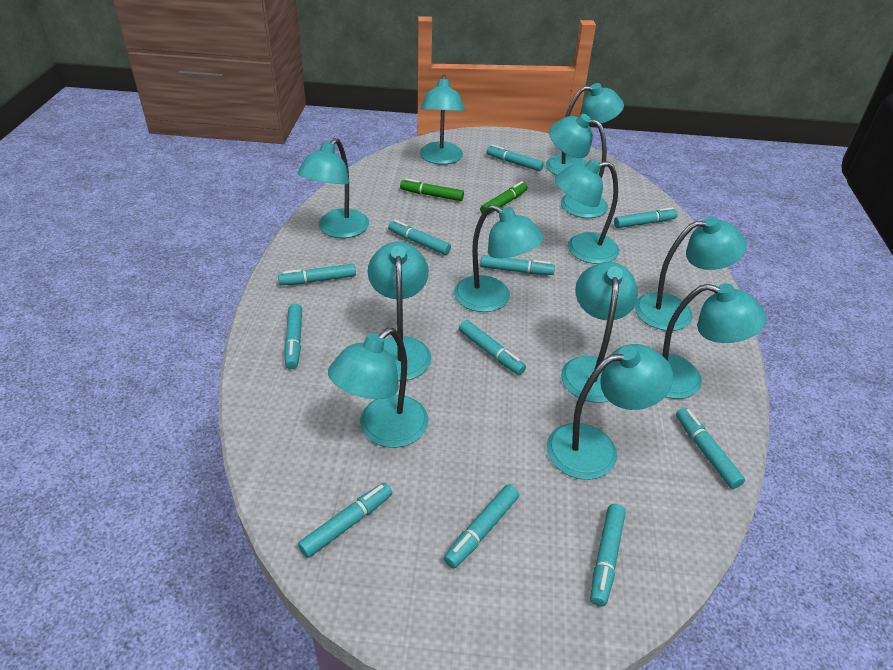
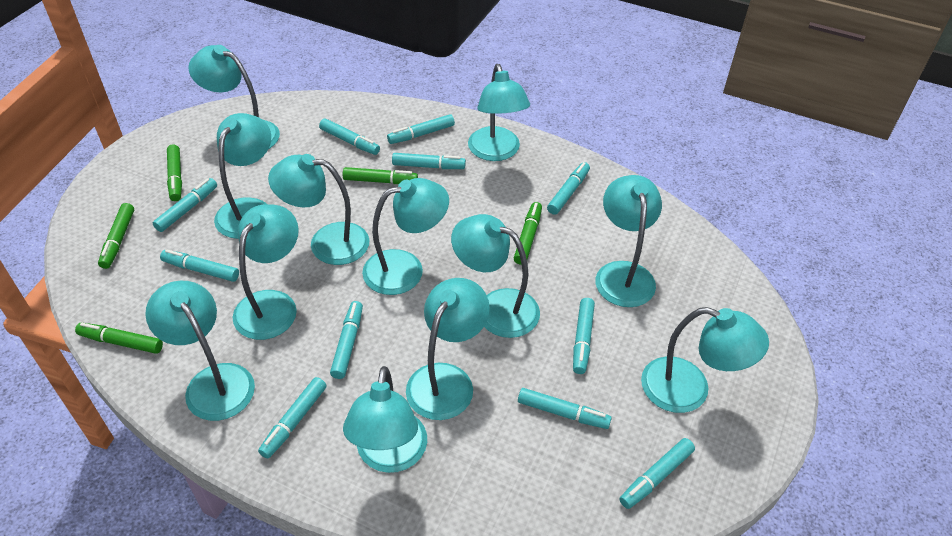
green marker: [400,179,464,201] [480,181,528,215] = 2 -> [75,323,163,354] [98,203,134,269] [167,145,182,201] [343,167,418,184] [514,202,542,265] = 5

